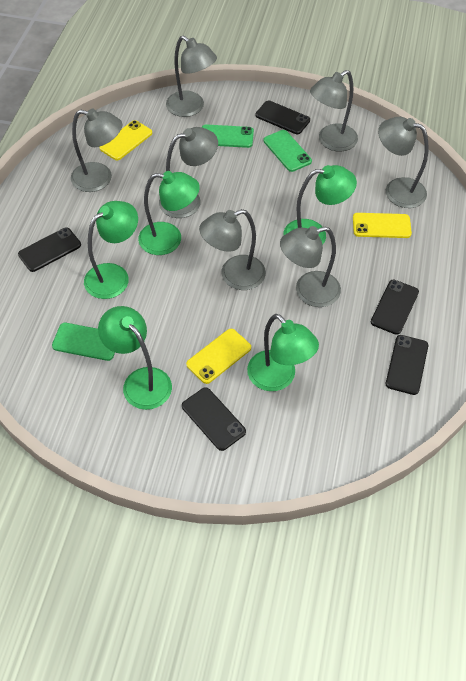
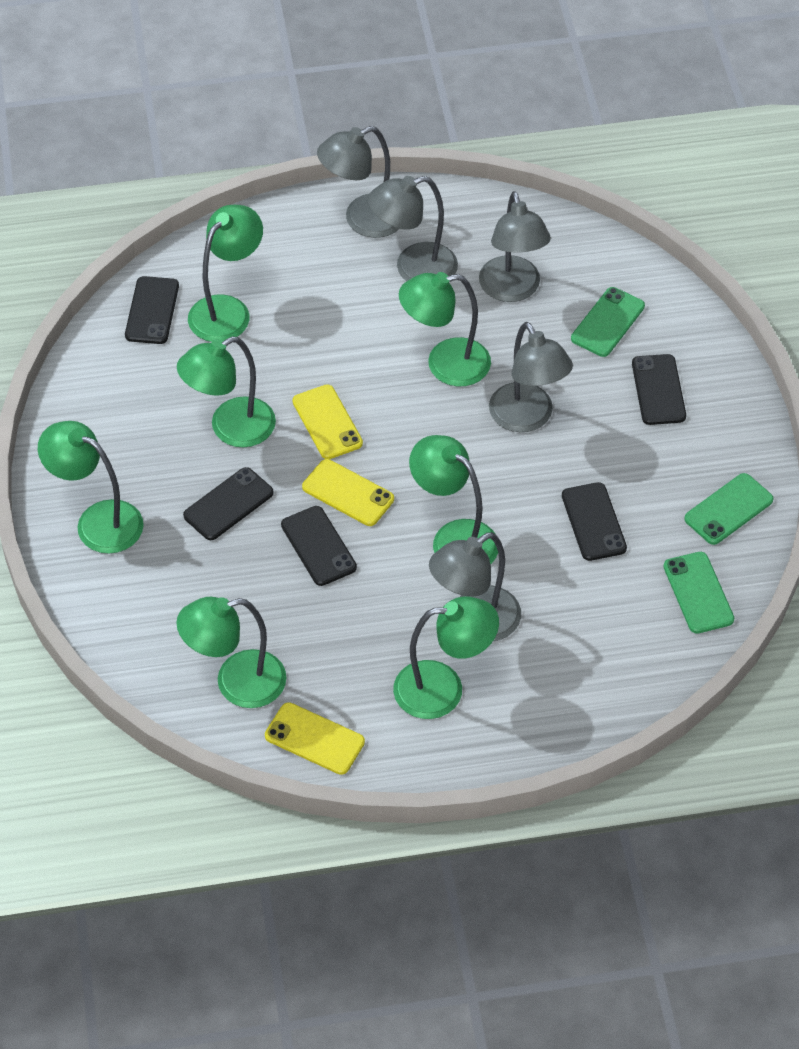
green lamp: [84,201,138,299] [98,306,172,410] [138,171,200,255] [247,314,319,391] [283,165,357,245] = 5 -> [38,421,144,554] [176,597,286,708] [177,336,276,447] [188,205,263,342] [393,596,499,719] [399,272,491,387] [409,435,498,564] = 7
grey lamp: [71,109,122,192] [159,127,218,218] [166,35,217,117] [199,209,266,290] [280,226,341,307] [310,70,358,152] [378,117,428,208] = 7 -> [317,126,399,238] [368,176,458,281] [429,532,521,641] [479,191,551,302] [489,322,573,432] = 5

